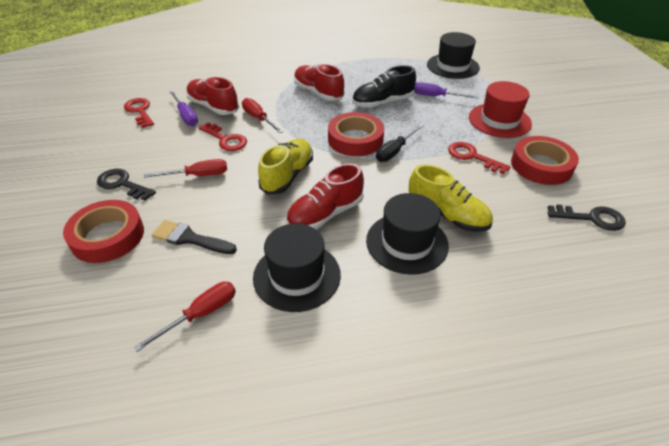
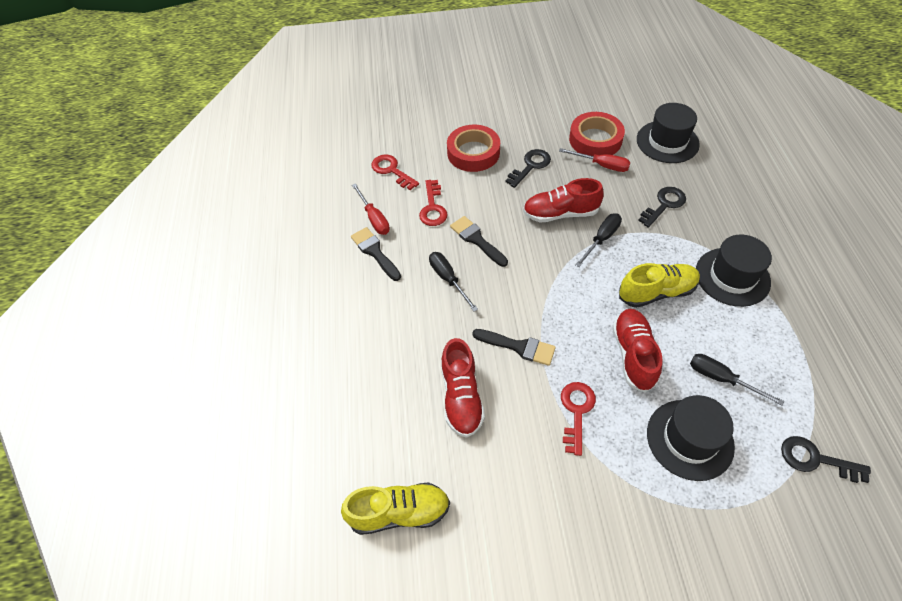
black brush: [152,220,237,254] = 1 -> [351,227,401,281] [450,216,508,267] [472,329,556,366] = 3
black key: [97,169,156,201] [548,205,626,231] = 2 -> [505,149,551,188] [638,187,686,228] [781,436,871,483] = 3
black screwdriver: [376,124,424,162] = 1 -> [429,252,478,312] [575,213,622,267] [690,354,784,406] = 3
black shoe: [352,65,416,108] = 1 -> none = 0
purple screwdriver: [170,91,198,126] [414,82,479,99] = 2 -> none = 0
red hat: [469,81,532,138] = 1 -> none = 0
red screwdriver: [134,281,236,352] [144,159,227,178] [242,98,283,133] = 3 -> [352,183,390,235] [559,148,630,172] = 2
red tape: [63,200,144,263] [328,112,384,156] [511,136,579,185] = 3 -> [447,124,500,172] [569,112,625,156] = 2

